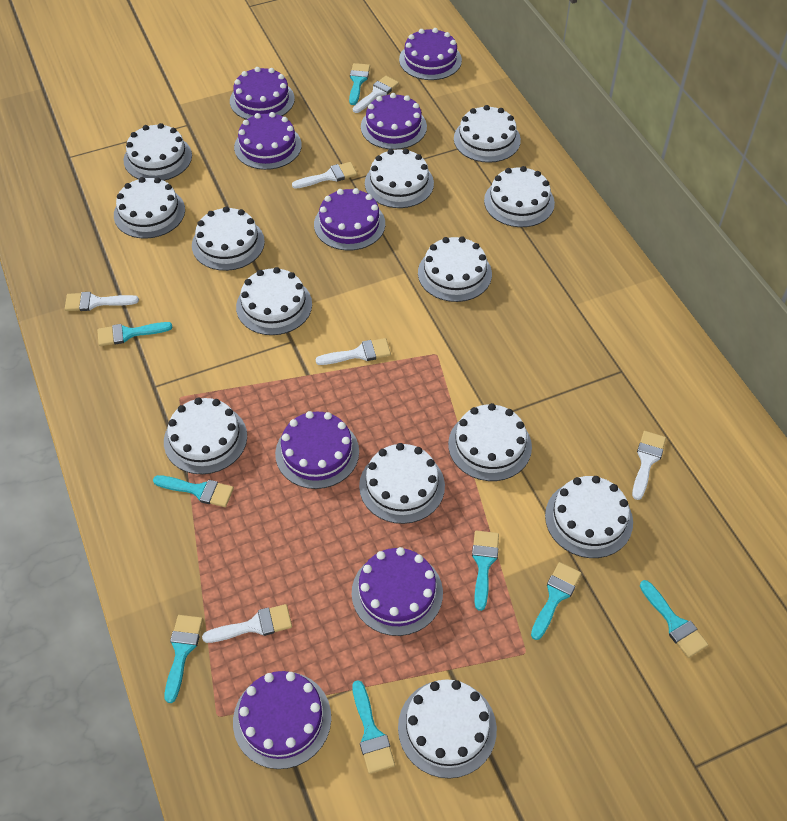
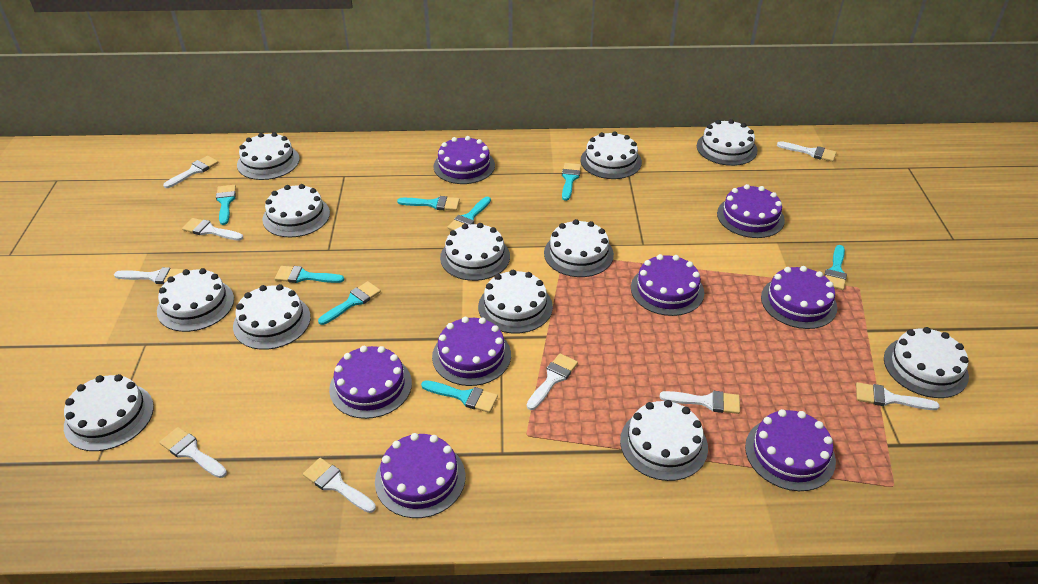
white brush: [65,292,139,311] [202,604,292,643] [292,162,357,189] [316,338,391,365] [353,76,399,113] [632,431,666,500] = 6 -> [114,267,184,284] [159,427,227,478] [163,156,218,188] [182,218,243,241] [303,458,376,513] [527,353,578,410] [660,391,740,414] [777,141,837,162] [856,382,940,410] = 9
white cake: [114,177,185,239] [123,123,192,181] [164,398,247,474] [192,207,265,271] [236,267,312,335] [359,443,445,524] [365,149,434,208] [398,679,497,779] [418,236,492,302] [448,403,532,481] [454,105,521,163] [484,166,555,227] [545,476,633,558] = 13 -> [64,374,154,451] [157,268,234,332] [233,284,311,350] [237,132,300,180] [262,184,330,237] [440,223,510,281] [478,270,553,334] [544,219,614,277] [581,131,642,179] [620,400,708,481] [697,119,758,166] [884,327,969,398] = 12

